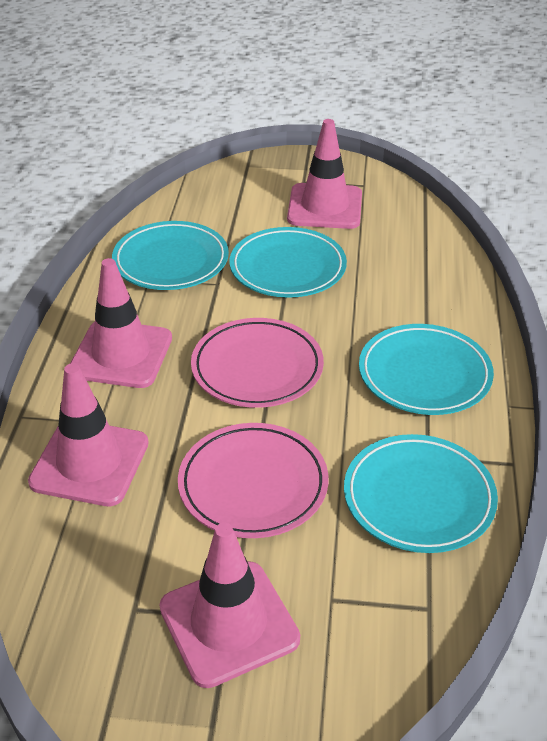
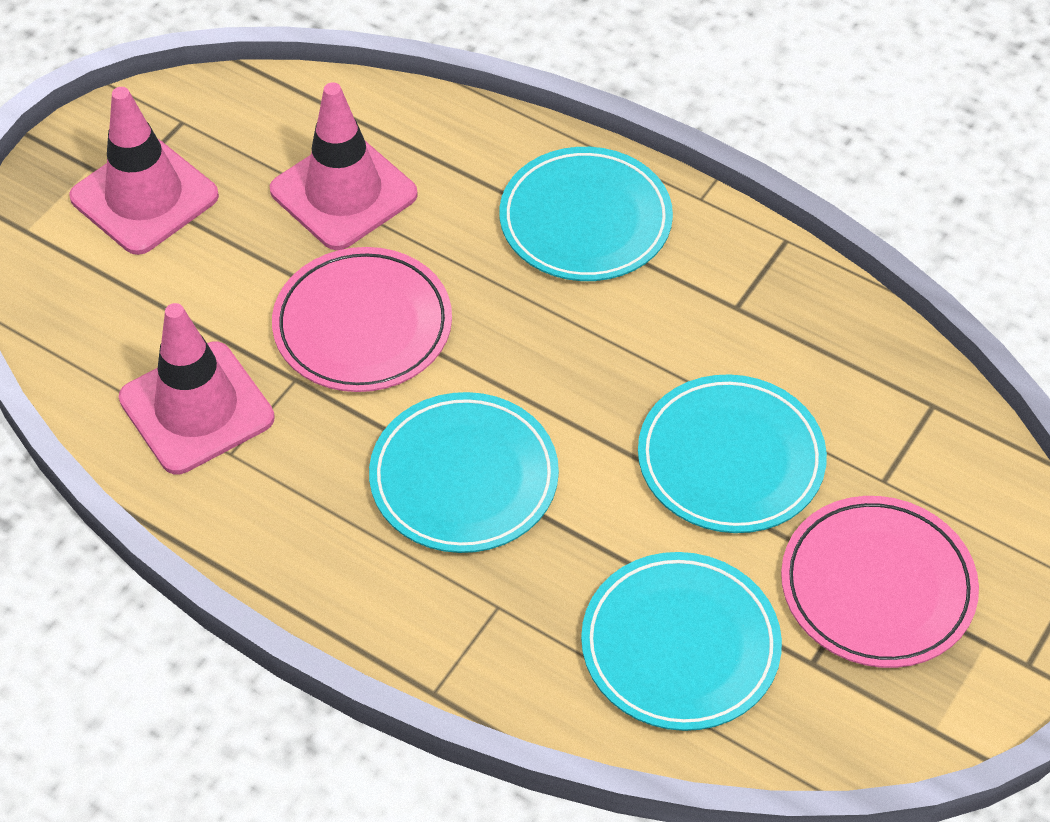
pink traffic cone: [28,363,149,506] [70,258,172,388] [160,523,300,688] [287,119,362,229] = 4 -> [69,87,219,255] [119,303,275,474] [270,82,418,250] = 3

